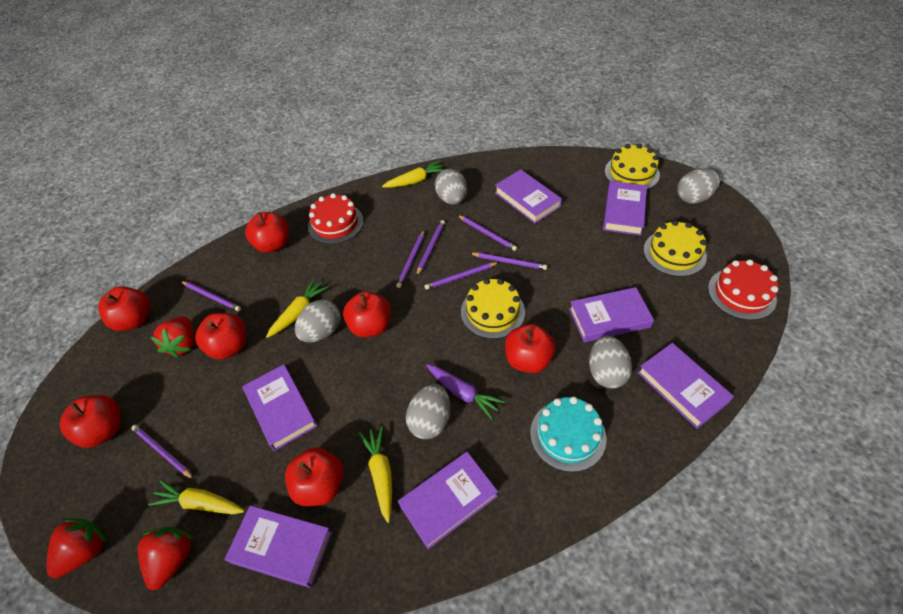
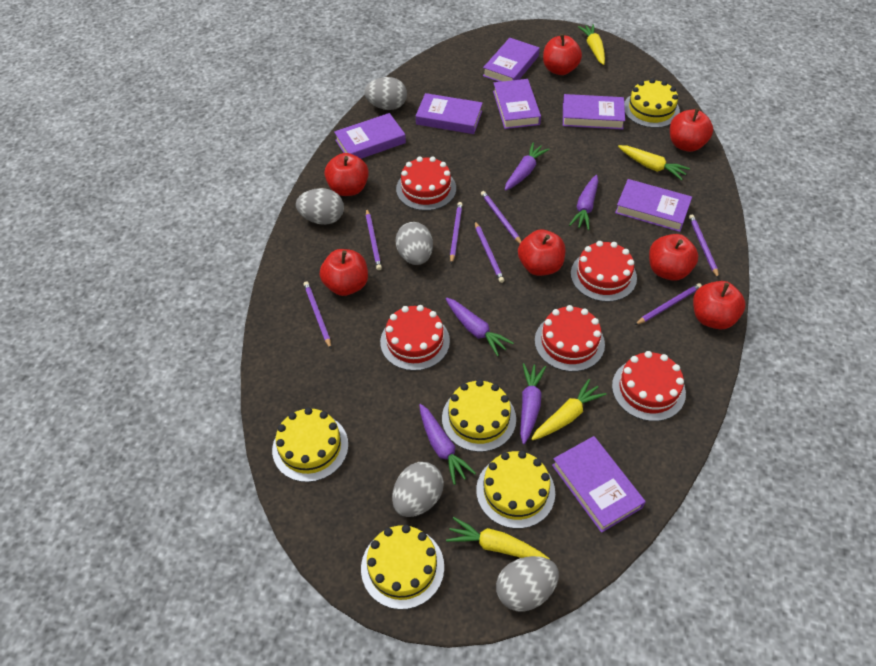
purple carrot: [426,364,505,420] = 1 -> [419,404,476,485] [446,298,513,356] [505,142,550,191] [520,363,546,444] [569,175,598,230] = 5
red cake: [308,193,364,244] [708,260,778,320] = 2 -> [380,305,450,371] [396,157,456,211] [535,305,605,372] [571,241,637,302] [612,351,686,421] = 5
red strawberry: [47,518,107,578] [138,527,194,590] [150,316,195,358] = 3 -> none = 0
turquoise cake: [530,397,607,472] = 1 -> none = 0
yellow cake: [461,278,525,339] [605,144,660,189] [643,220,707,277] = 3 -> [272,407,348,482] [361,525,444,610] [442,379,516,452] [476,451,555,529] [624,78,680,128] = 5

